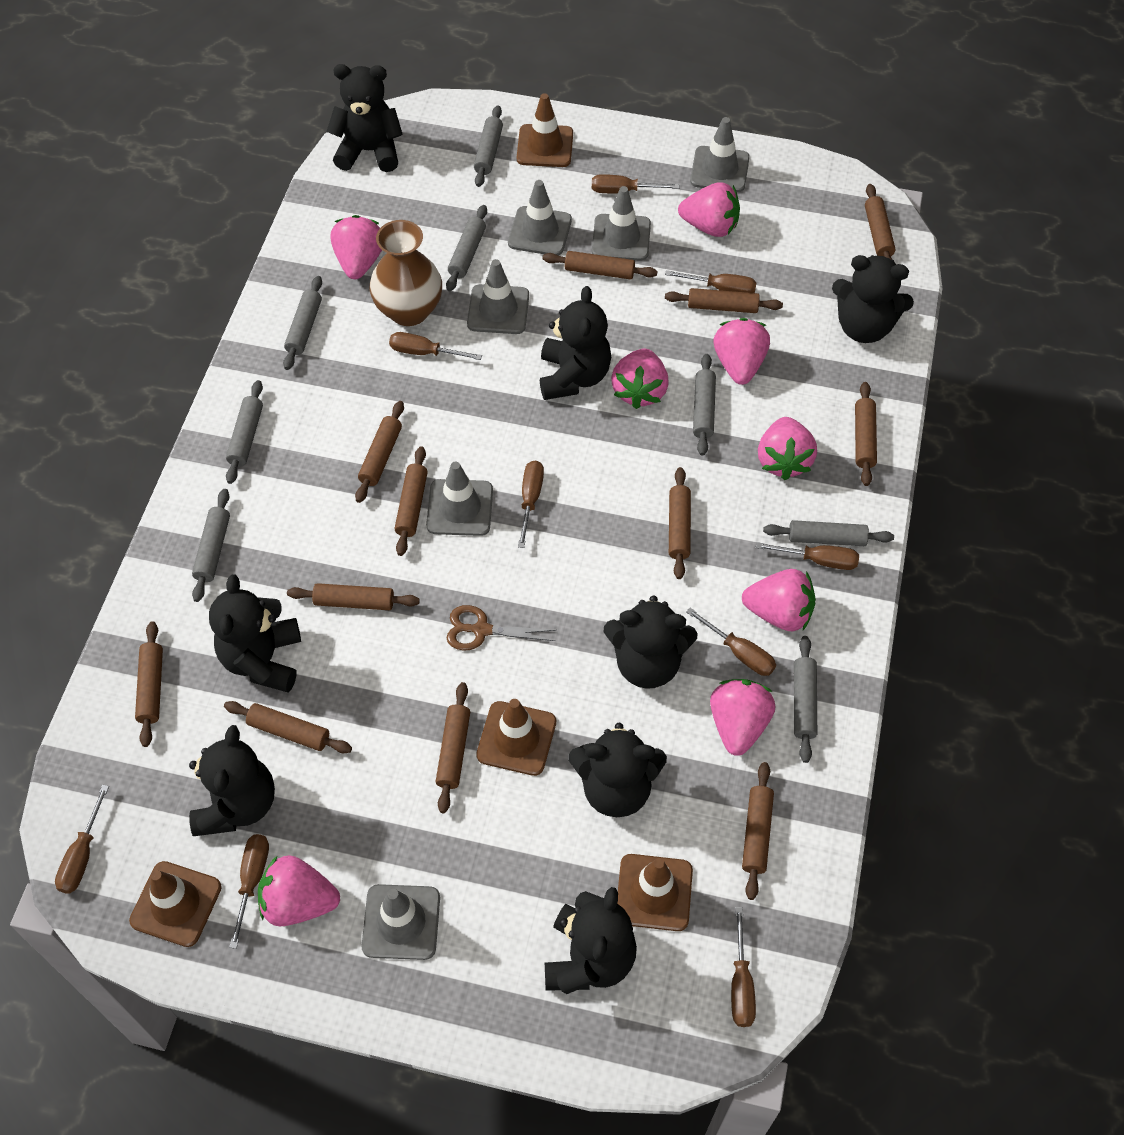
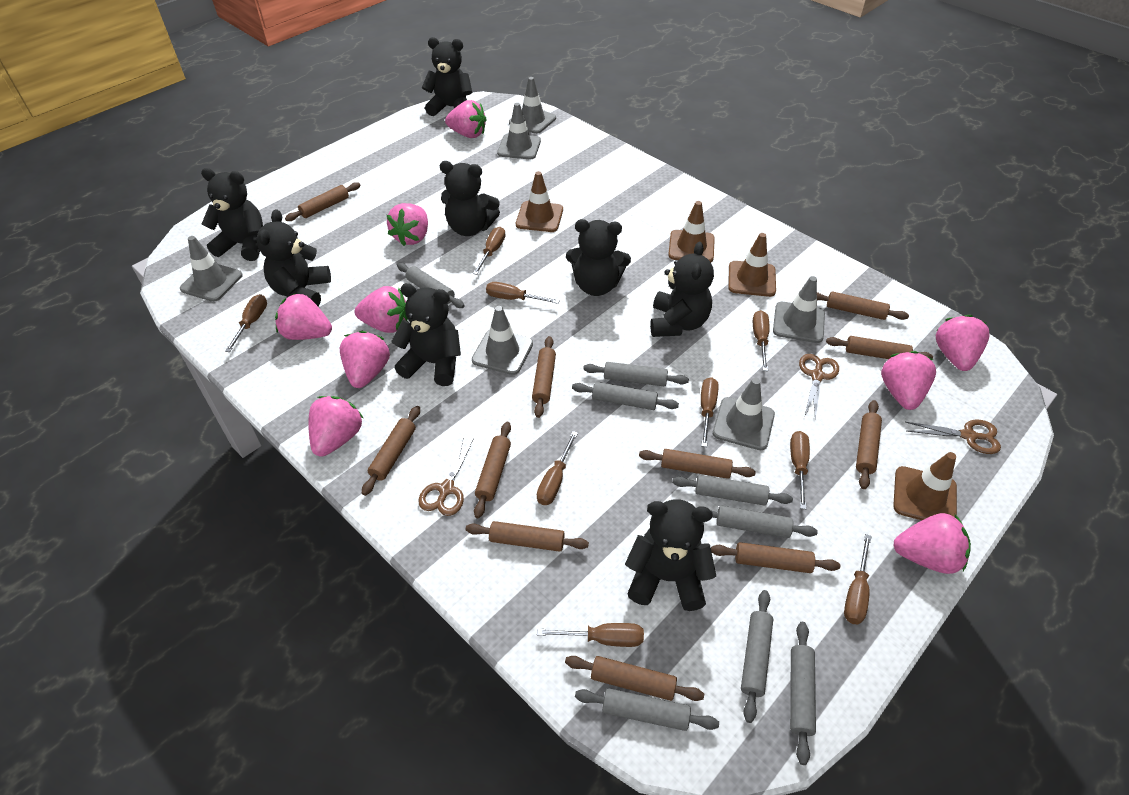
brown rolling pin: [135,621,163,747] [224,701,352,753] [287,583,420,610] [355,401,404,503] [395,446,428,556] [436,682,470,813] [543,251,657,280] [665,288,783,313] [669,467,691,579] [742,762,774,900] [855,382,877,486] [865,184,895,260] = 12 -> [285,182,360,221] [362,406,420,496] [466,521,589,552] [474,422,511,518] [532,336,556,418] [565,656,704,701] [639,449,756,479] [711,542,840,573] [817,291,909,320] [826,336,933,359] [856,400,882,489] = 11
brown scissors: [447,605,556,650] = 1 -> [418,437,474,516] [799,354,839,419] [906,420,1001,454] = 3
brown vase: [370,220,442,326] = 1 -> none = 0
pink strawberry: [258,855,340,926] [331,215,382,279] [611,349,669,409] [678,182,740,237] [710,679,776,756] [714,318,770,385] [742,569,816,631] [758,417,817,480] = 8 -> [275,293,332,340] [308,396,363,457] [340,331,390,388] [354,286,408,333] [387,203,428,246] [445,100,487,138] [881,351,936,410] [893,513,971,574] [936,315,990,371] = 9

